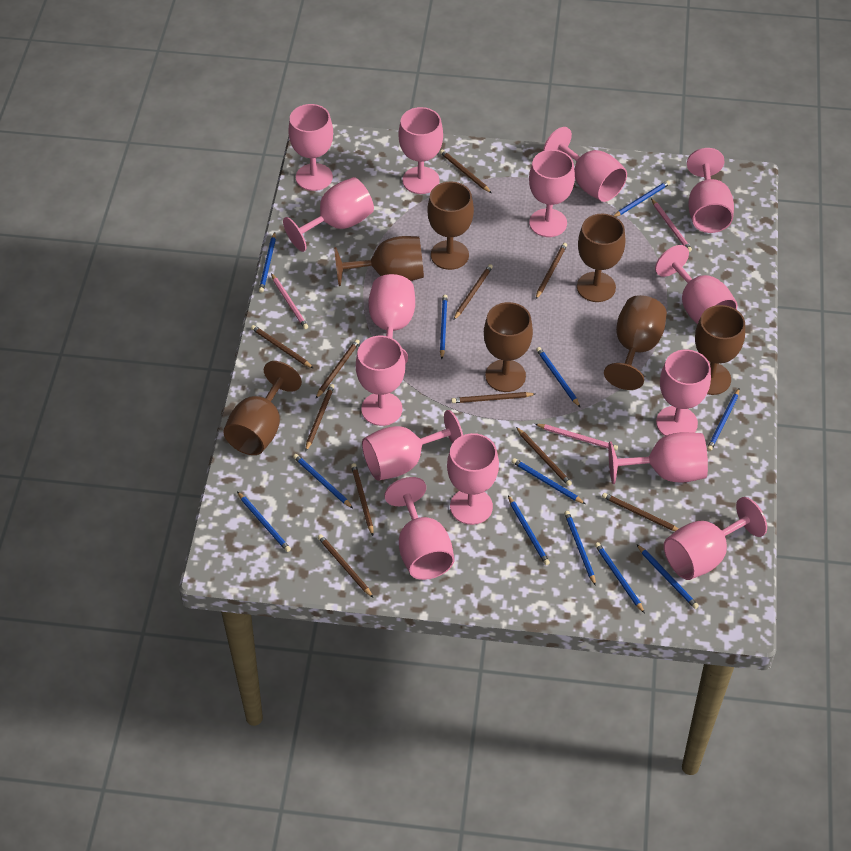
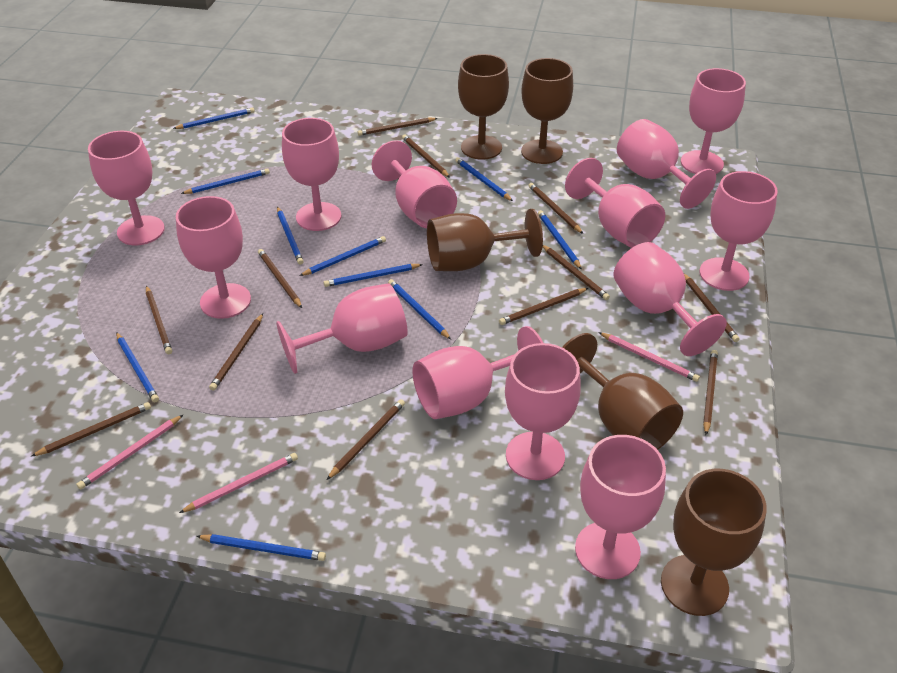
blue pencil: [237,491,291,552] [259,232,276,293] [293,454,353,508] [440,295,448,359] [508,495,550,565] [512,458,585,504] [536,347,580,407] [564,511,596,586] [595,542,645,613] [613,180,670,217] [637,544,699,609] [707,388,740,451] = 12 -> [116,332,159,402] [173,107,255,129] [181,168,270,194] [196,534,326,561] [277,206,304,265] [300,236,386,276] [324,264,423,287] [388,279,451,340] [455,157,513,201] [538,210,582,270] = 10
brown goblet: [223,361,302,455] [334,236,424,286] [427,181,474,270] [484,302,533,392] [577,214,625,302] [604,295,667,390] [695,305,745,395] = 7 -> [427,209,543,271] [458,54,509,160] [521,58,573,164] [562,333,683,450] [661,469,767,616] = 5
brown pencil: [251,325,313,368] [305,384,335,451] [315,339,360,399] [318,534,373,597] [351,463,373,536] [440,150,491,193] [451,392,535,403] [454,264,493,320] [516,427,572,486] [536,243,567,299] [602,493,678,531] = 11 -> [32,402,151,456] [146,286,172,354] [209,314,263,391] [258,249,302,308] [327,399,405,480] [358,118,438,136] [402,135,450,178] [499,288,588,325] [528,183,583,234] [542,245,610,300] [684,273,740,342] [703,350,718,435] = 12
pink goblet: [283,177,374,252] [288,104,333,191] [356,336,405,426] [362,410,463,481] [369,274,415,364] [384,477,454,580] [398,107,443,194] [447,433,499,525] [529,150,575,237] [543,127,627,202] [608,432,708,484] [655,245,738,324] [656,350,711,436] [664,497,767,580] [687,148,734,233] = 15 -> [88,131,165,245] [176,196,251,319] [276,283,408,374] [282,118,341,231] [372,140,457,228] [413,326,543,419] [505,343,581,480] [565,158,665,248] [575,435,666,579] [613,242,727,356] [617,119,716,209] [681,68,746,174] [699,171,778,291] = 13

